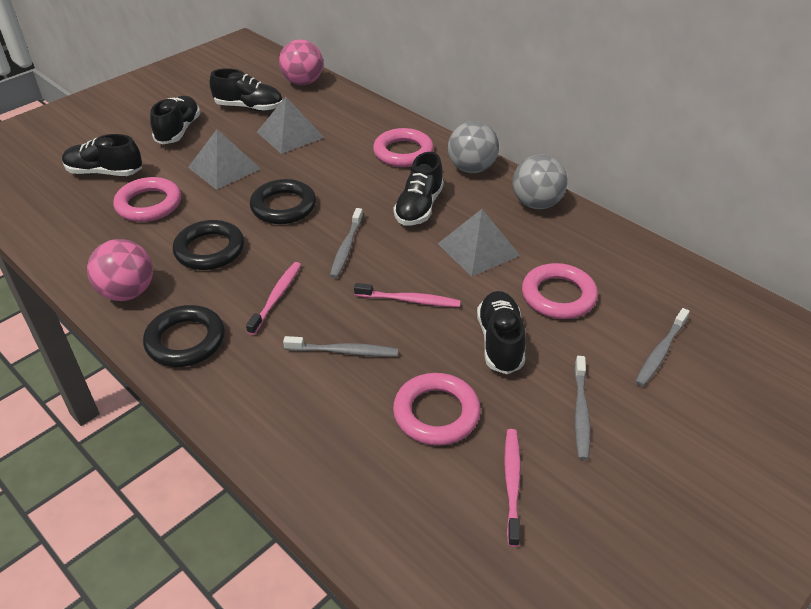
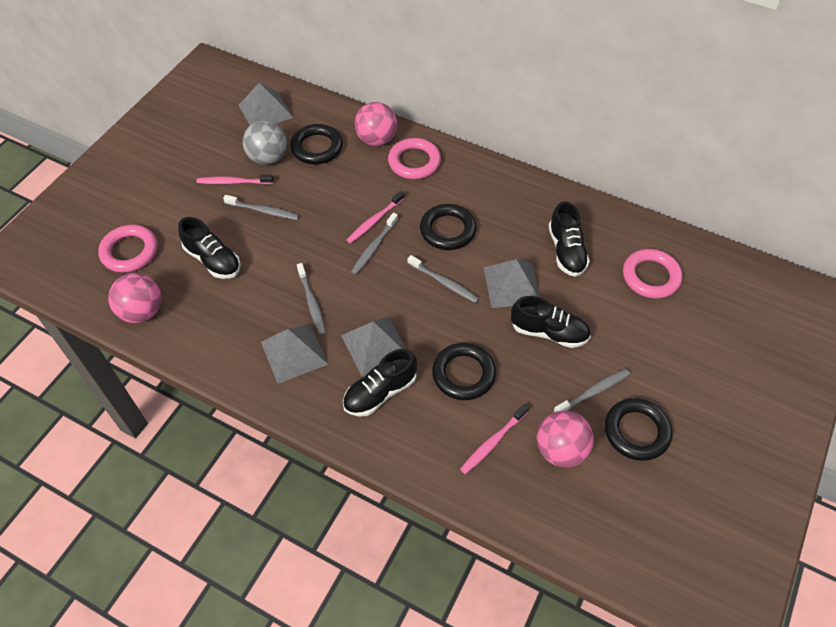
black ring: [143,305,225,367] [173,220,244,270] [250,179,316,224] = 3 -> [290,124,343,164] [420,204,476,250] [432,343,496,400] [605,398,672,461] = 4
black shoe: [62,134,142,176] [150,96,200,144] [209,68,283,111] [394,152,444,226] [477,291,526,374] = 5 -> [178,217,241,279] [343,349,417,417] [511,296,591,348] [548,201,590,277] = 4
grey ball: [448,121,499,173] [513,154,568,209] = 2 -> [243,120,287,165] = 1
grey pyramid: [188,129,261,190] [257,97,324,154] [438,209,520,277] = 3 -> [238,82,294,125] [261,324,328,384] [341,317,406,376] [484,259,540,308] = 4
grey toothbrush: [283,336,398,356] [330,208,363,278] [574,356,590,460] [635,308,690,386] = 4 -> [223,195,299,220] [297,263,326,335] [351,213,398,275] [408,255,479,303] [554,369,630,412] = 5
pink ball: [87,239,153,301] [279,39,323,85] = 2 -> [108,273,162,323] [354,102,397,146] [537,410,594,467] = 3
pink ring: [114,177,181,222] [373,128,434,167] [393,373,481,446] [522,263,598,319] = 4 -> [98,225,157,273] [388,138,441,179] [623,249,683,299] = 3

